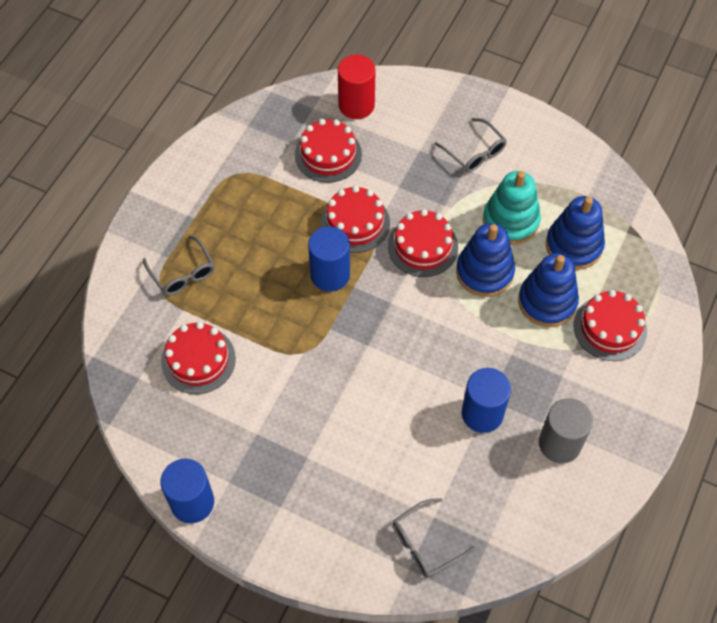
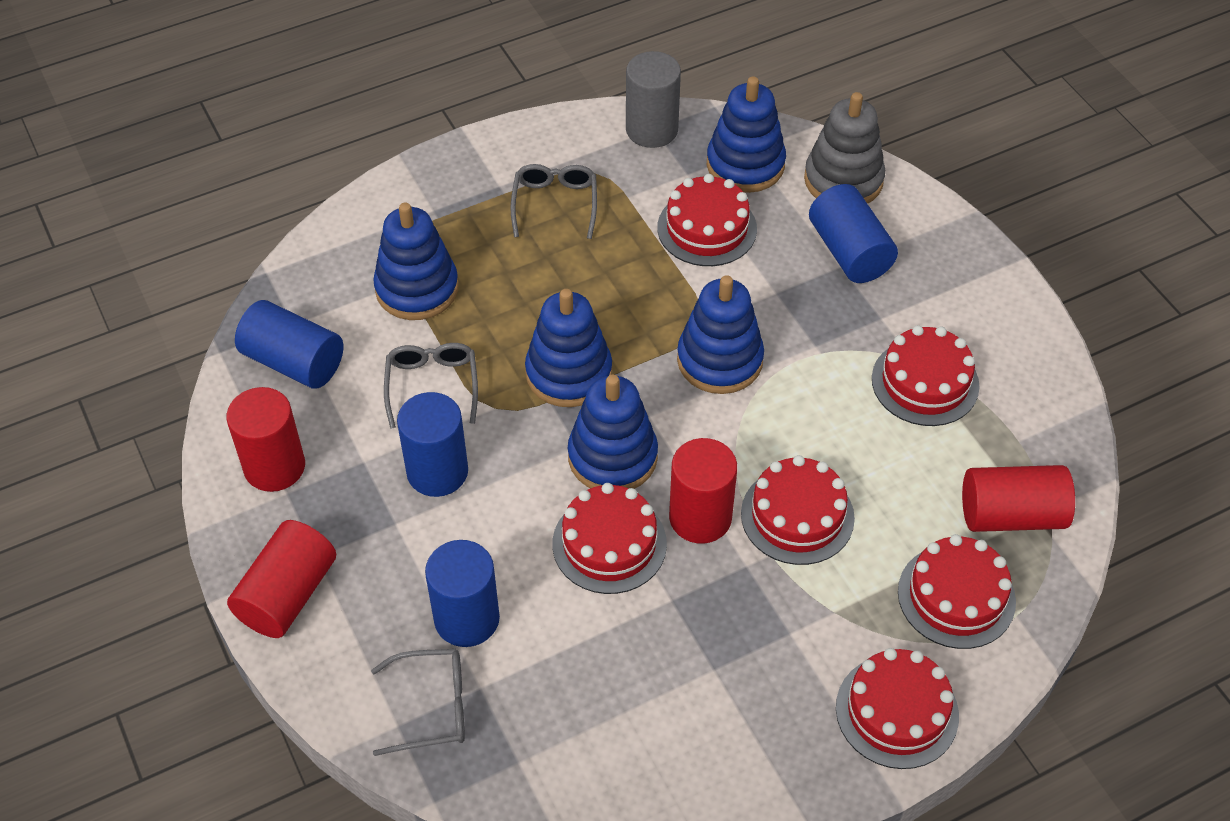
blue cylinder: [160,459,214,523] [308,226,350,292] [462,368,511,433] = 3 -> [235,300,343,389] [397,392,468,497] [425,540,500,647] [809,184,898,283] = 4
blue stacking toy: [456,223,515,297] [518,253,579,327] [546,196,605,270] = 3 -> [373,202,459,320] [525,289,612,407] [568,375,658,489] [677,275,764,394] [707,77,786,193] = 5
grey stacking toy: none = 0 -> [804,92,885,204] = 1
red cake: [161,322,236,394] [295,119,362,183] [321,186,390,253] [388,209,458,277] [573,290,647,361] = 5 -> [552,483,667,594] [658,174,757,266] [741,455,855,565] [836,648,959,769] [872,325,980,426] [898,534,1016,649] = 6
red cylinder: [338,55,376,119] = 1 -> [226,387,305,492] [227,520,336,638] [669,438,737,544] [962,465,1075,532] = 4
turquoise stacking toy: [483,171,541,245] = 1 -> none = 0

